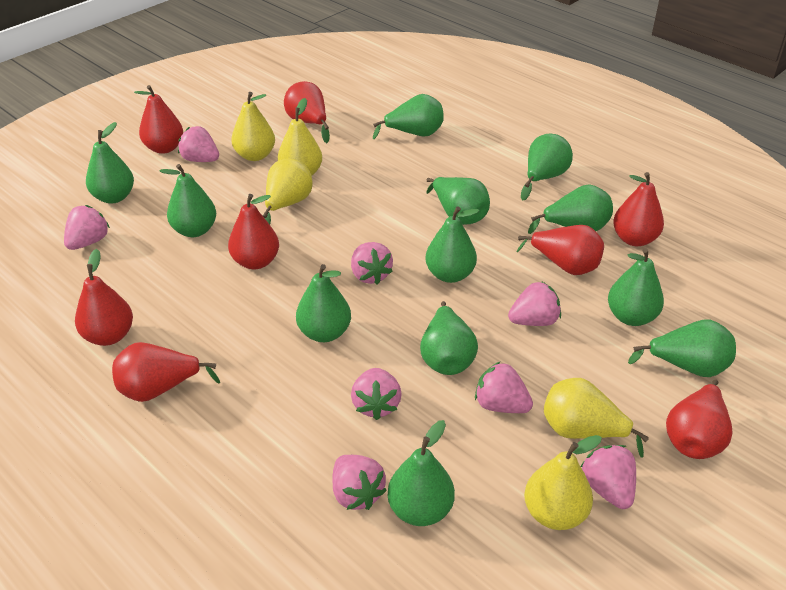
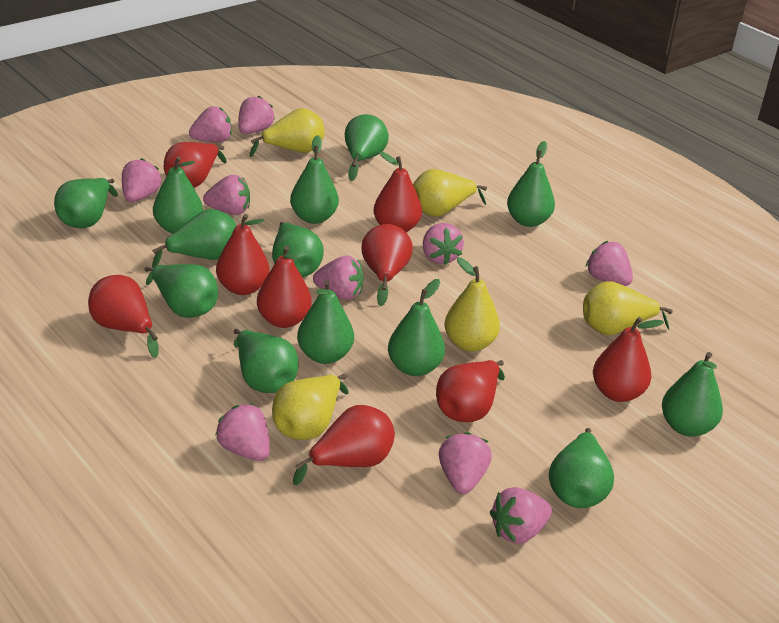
green pear: [86,122,134,204] [159,164,216,237] [296,264,351,342] [373,94,444,139] [388,420,455,526] [420,301,478,375] [425,207,479,283] [427,177,490,225] [521,133,573,201] [528,184,613,234] [608,248,664,326] [628,319,736,377] = 12 -> [54,178,118,228] [144,264,218,318] [152,209,236,268] [153,156,203,234] [234,329,298,393] [272,222,324,277] [290,135,339,224] [297,280,354,364] [345,114,389,181] [388,279,445,376] [507,141,555,227] [549,428,614,508] [662,352,723,437] = 13
pink strawberry: [64,205,110,250] [178,126,219,162] [333,455,387,510] [351,242,393,285] [351,368,402,420] [475,362,533,413] [508,281,561,326] [581,445,636,509] = 8 -> [122,158,162,202] [189,106,232,142] [203,175,250,215] [215,404,270,461] [238,96,275,134] [313,256,364,300] [423,223,464,265] [439,432,492,494] [490,487,552,544] [586,241,633,286] = 10
red pear: [75,249,133,346] [112,342,220,402] [134,85,183,154] [228,194,279,269] [284,81,330,143] [517,225,604,275] [613,172,664,246] [666,379,733,459] = 8 -> [88,275,159,358] [164,142,227,188] [216,214,269,295] [257,246,312,328] [293,405,395,485] [362,224,413,306] [374,152,422,232] [436,360,505,422] [593,317,664,402] = 9

